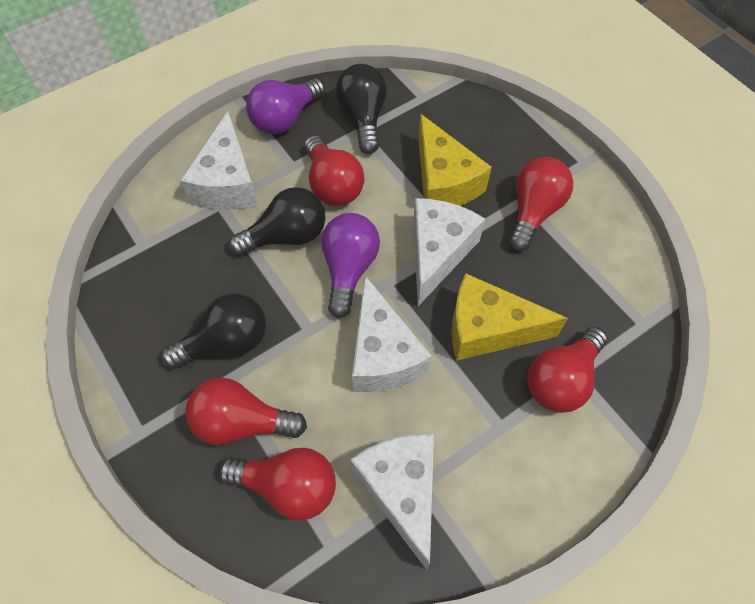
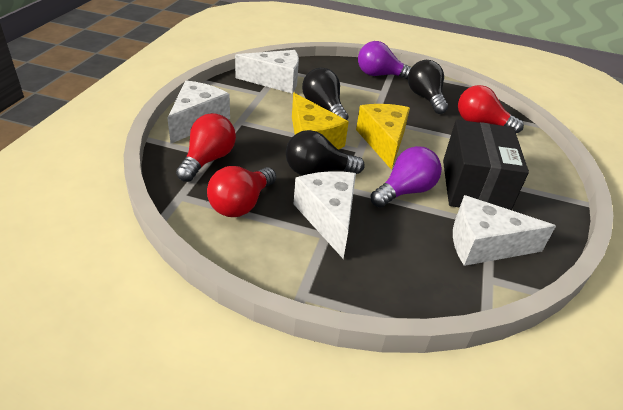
black box: none = 0 -> [443,120,529,210] = 1
red light bulb: [185,378,307,445] [219,448,336,521] [304,135,364,206] [509,157,573,251] [527,327,607,413] = 5 -> [176,113,236,182] [207,166,276,217] [458,85,524,133] = 3

